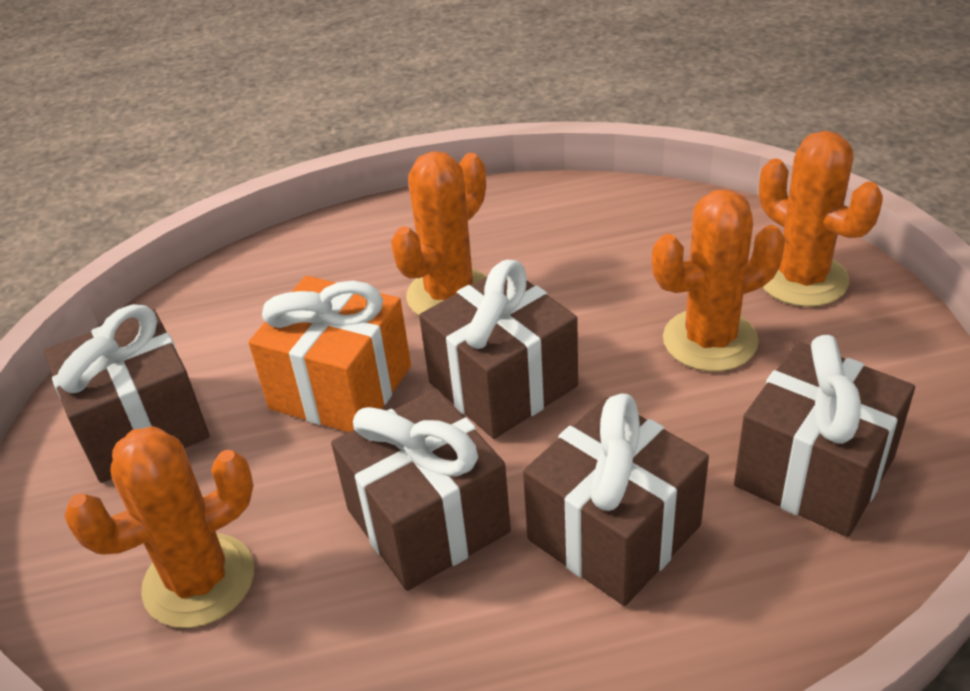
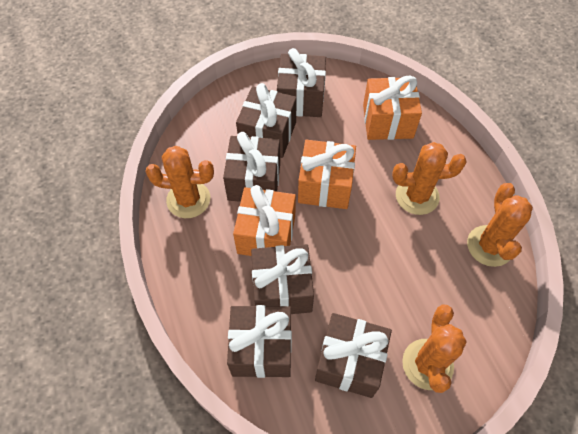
brown gift: [44,304,209,483] [331,389,511,591] [419,260,578,439] [523,394,709,606] [734,335,915,537] = 5 -> [223,132,280,202] [227,305,292,378] [236,83,297,158] [251,244,314,314] [277,48,326,117] [315,313,392,398] = 6
orange gift: [249,276,411,432] = 1 -> [233,185,296,256] [298,140,356,209] [363,75,422,140] = 3

